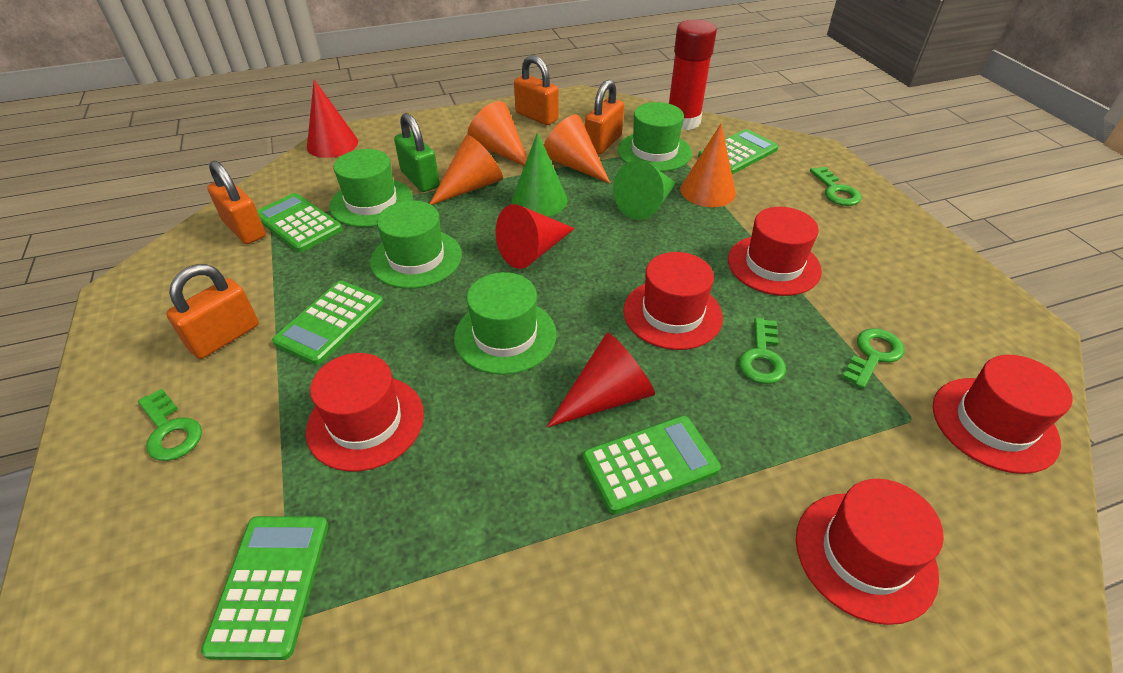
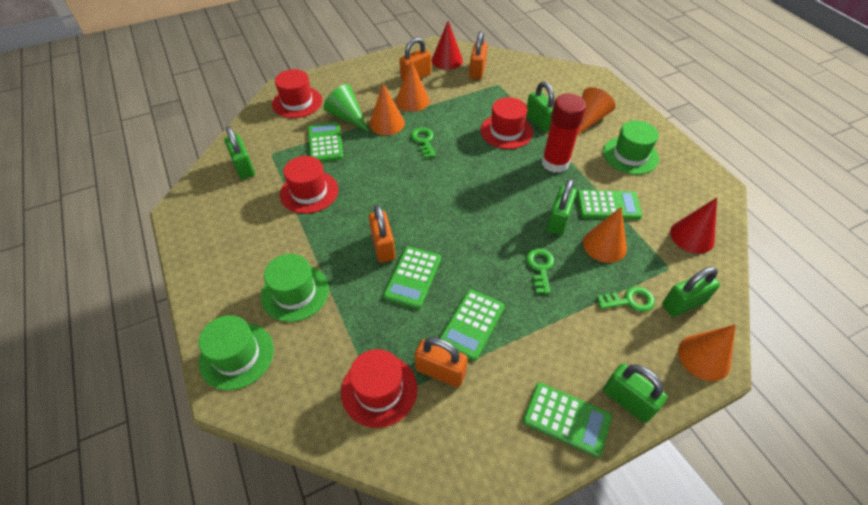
green cone: [512,132,568,216] [613,160,676,220] = 2 -> [323,84,369,132] = 1
green hat: [329,149,413,227] [370,201,462,289] [454,272,557,375] [618,102,692,172] = 4 -> [199,315,274,390] [261,254,329,322] [603,120,659,175] = 3
green key: [138,389,202,461] [739,318,786,384] [810,166,861,206] [842,328,904,389] = 4 -> [411,127,436,158] [526,248,554,294] [597,286,655,312] = 3
green padlock: [394,113,440,192] = 1 -> [224,126,255,179] [526,82,554,133] [547,179,577,235] [603,363,667,423] [662,267,720,317] = 5
orange cone: [430,135,503,205] [467,101,527,166] [544,115,610,183] [680,124,736,207] = 4 -> [369,83,405,135] [396,61,430,112] [577,87,615,135] [583,207,627,263] [678,324,736,381] = 5
red cone: [307,79,358,158] [495,204,575,269] [547,332,655,427] = 3 -> [432,21,463,70] [670,198,717,254] = 2
red hat: [306,353,424,472] [623,252,723,350] [728,207,822,296] [796,479,944,625] [933,355,1073,474] = 5 -> [272,69,322,118] [280,156,338,214] [341,349,417,428] [480,97,533,149] = 4

